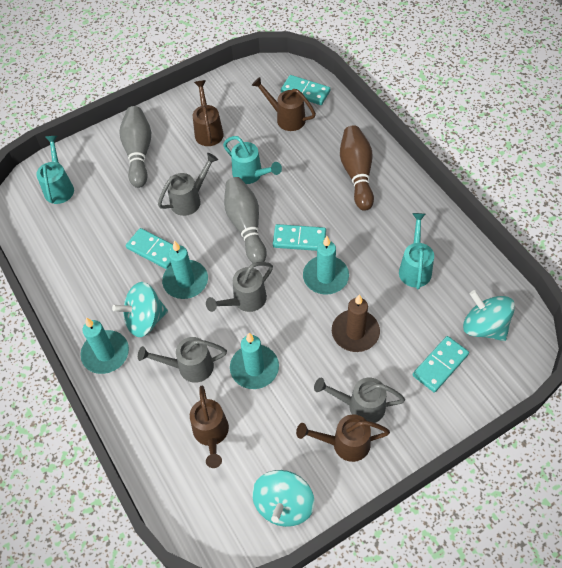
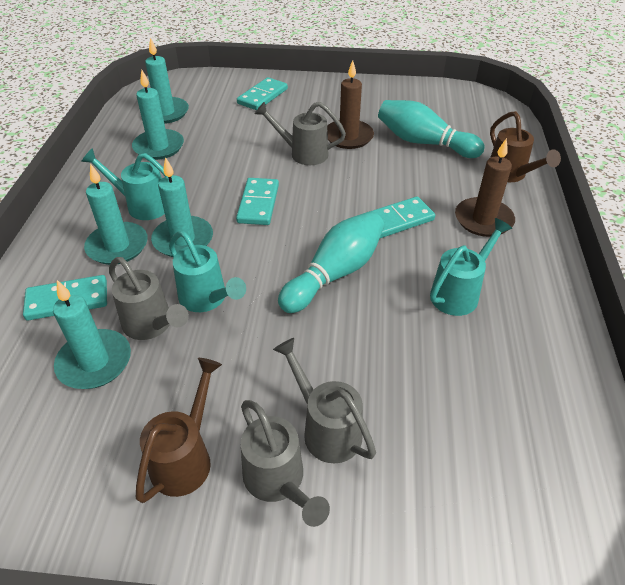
brown bowling pin: [340,125,374,211] = 1 -> none = 0
brown candle: [332,294,380,352] = 1 -> [327,60,374,149] [455,138,515,237] = 2
brown watering can: [190,386,229,468] [193,80,224,146] [252,77,316,131] [296,414,390,462] = 4 -> [136,358,222,503] [490,111,561,182] = 2
grey bowling pin: [119,106,151,188] [224,177,267,263] = 2 -> none = 0
turquoise bowling pin: none = 0 -> [278,211,384,313] [378,100,485,158] = 2
turquoise candle: [81,317,129,374] [162,241,208,299] [230,333,279,389] [303,236,349,295] = 4 -> [53,280,131,389] [84,163,148,265] [132,70,184,160] [145,38,189,124] [151,157,213,257] = 5
turquoise spinning top: [112,282,168,337] [252,470,315,527] [463,290,515,341] = 3 -> none = 0

